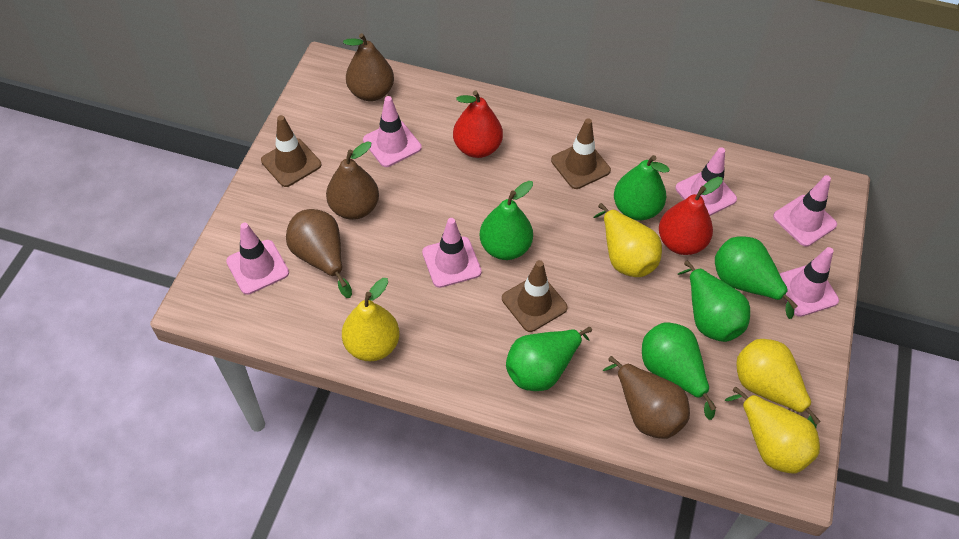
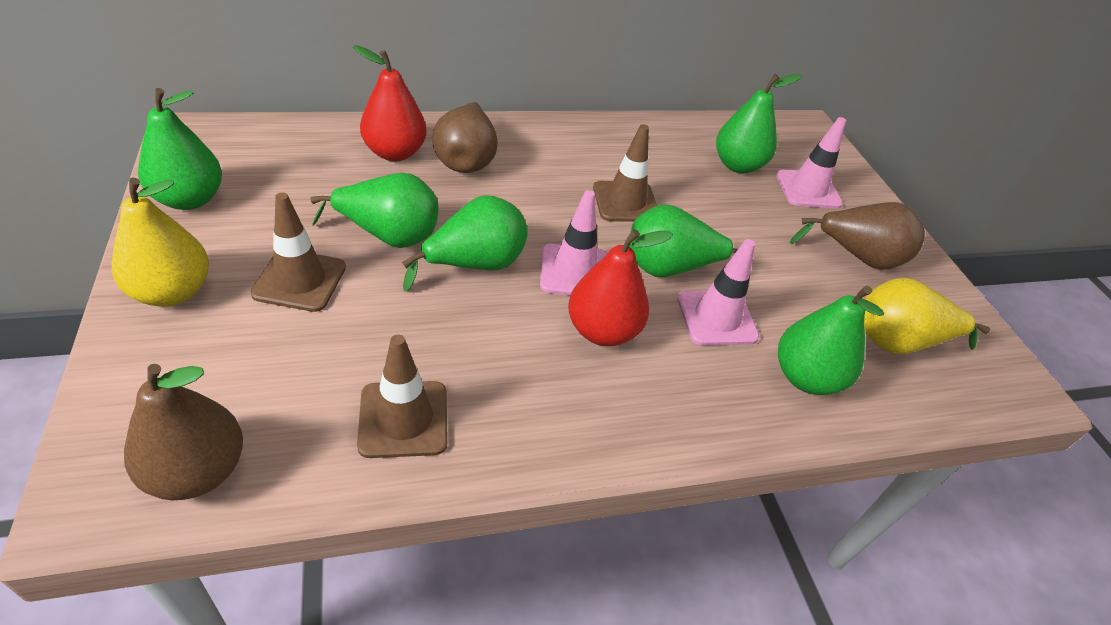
brown pear: [286,209,352,298] [326,141,379,220] [343,33,394,101] [603,356,690,439] = 4 -> [124,364,243,500] [432,102,498,173] [790,202,925,270] = 3
pink traffic cone: [226,223,289,295] [363,96,422,167] [422,218,482,288] [675,148,737,216] [773,175,837,247] [779,247,839,317] = 6 -> [540,190,607,295] [677,239,759,345] [776,117,846,209] = 3
yellow pear: [342,278,399,361] [593,203,662,277] [725,387,820,474] [737,339,820,428] = 4 -> [112,178,209,307] [864,277,990,354] = 2

